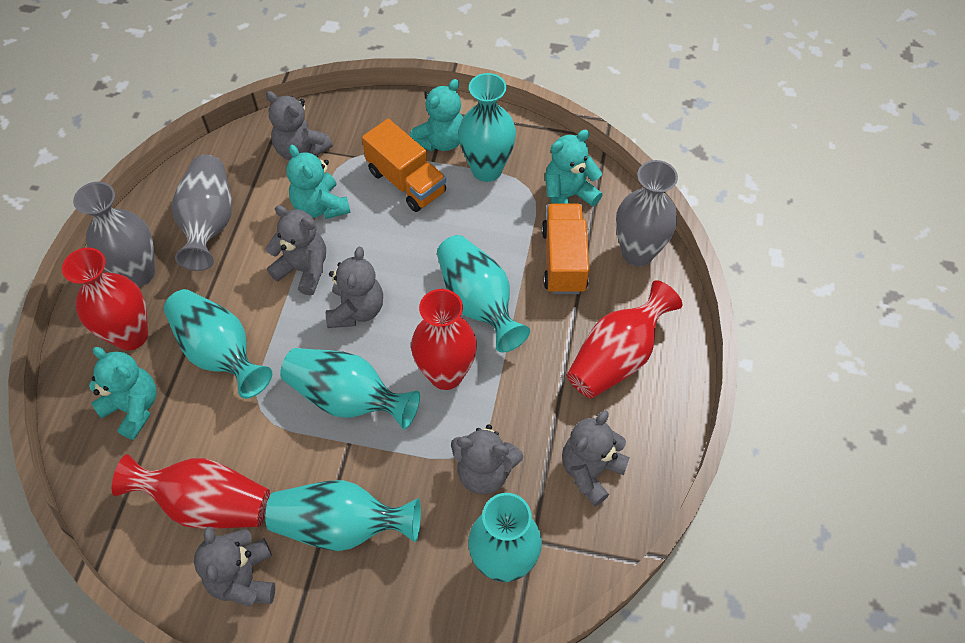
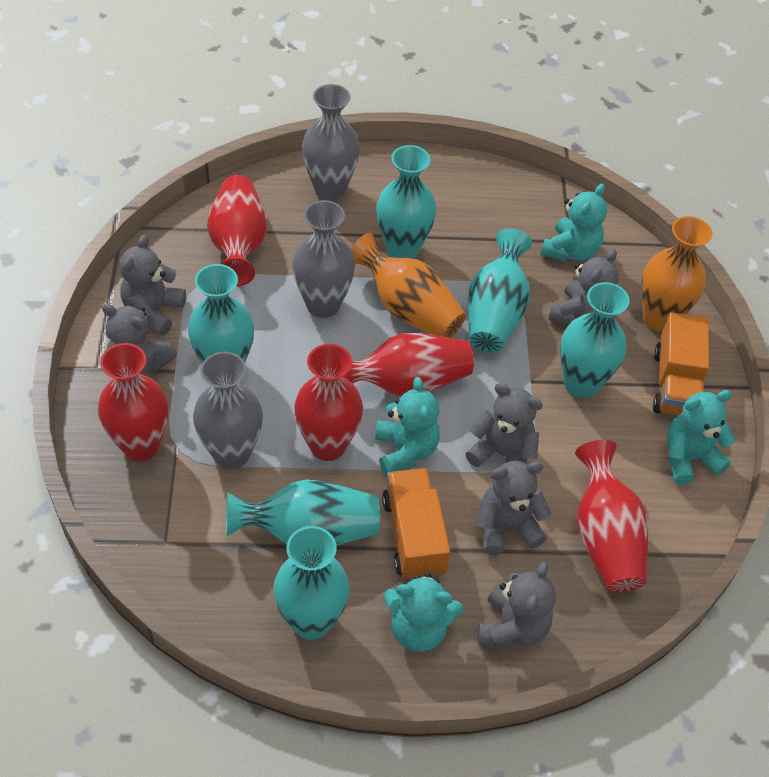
orange vase: none = 0 -> [351,233,466,338] [641,216,712,332] = 2
red vase: [62,248,148,351] [112,454,270,529] [411,289,477,390] [567,280,682,399] = 4 -> [98,343,168,461] [207,175,267,286] [294,344,363,461] [343,333,474,396] [575,440,648,592] = 5

